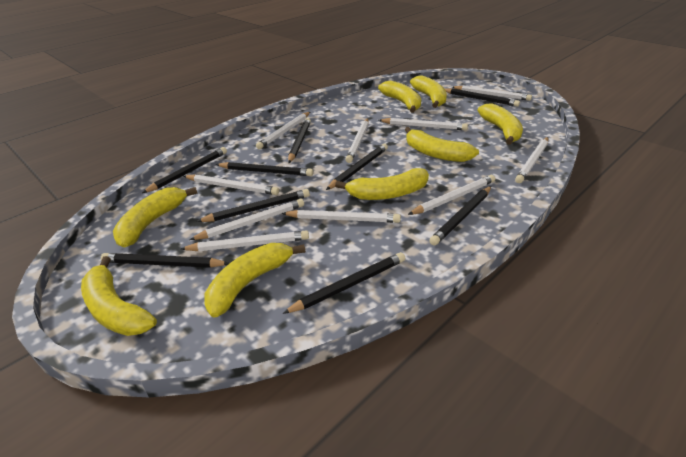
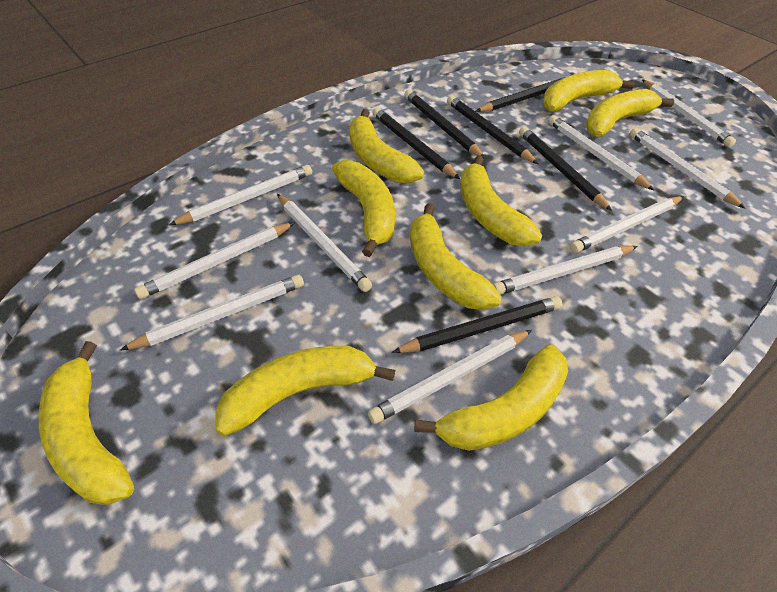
black pencil: [101,253,230,268] [142,147,227,193] [196,189,310,222] [216,162,313,176] [282,252,405,314] [288,118,311,163] [326,144,388,190] [429,186,491,246] [445,88,520,107] = 9 -> [372,107,460,179] [392,296,562,353] [404,90,485,159] [447,95,538,164] [476,76,568,112] [519,126,612,211] = 6
yellow banana: [81,256,157,336] [113,187,197,247] [204,243,305,318] [335,168,429,200] [378,81,421,113] [405,127,479,162] [410,75,447,108] [477,103,523,145] = 8 -> [39,341,134,505] [216,346,395,436] [332,160,395,257] [349,109,424,183] [410,203,502,310] [414,344,568,451] [460,155,542,247] [543,70,635,112] [586,89,674,137] = 9

